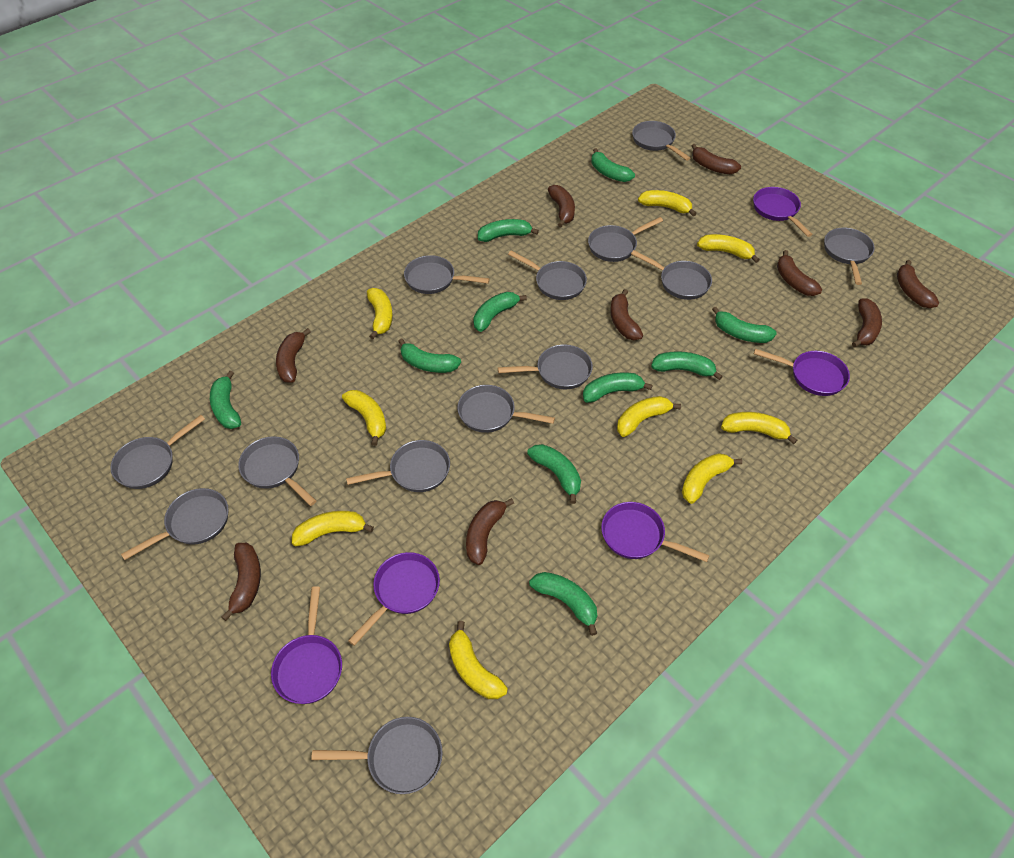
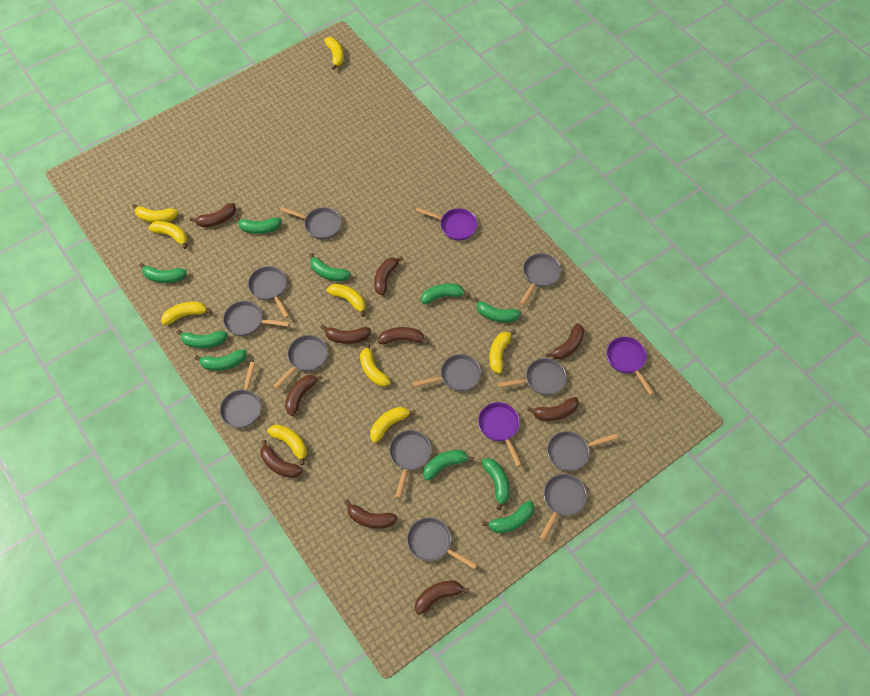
brown banana: [221,543,261,621] [276,328,311,383] [466,498,514,565] [548,185,575,227] [610,289,643,340] [692,144,741,174] [777,250,822,296] [852,298,882,347] [897,260,939,308] = 9 -> [190,203,236,227] [260,440,303,478] [285,375,323,416] [320,325,371,344] [344,499,397,529] [374,256,403,295] [378,327,429,345] [415,580,469,615] [527,397,579,421] [546,324,584,359] = 10
grey pan: [110,415,205,489] [121,488,229,560] [238,437,316,506] [311,717,443,794] [346,440,450,492] [404,255,490,294] [457,385,555,433] [498,344,593,389] [508,251,587,300] [588,217,663,262] [631,250,712,300] [632,121,690,161] [824,228,875,285] = 13 -> [220,362,261,428] [223,301,290,336] [248,266,289,318] [273,335,328,389] [280,207,341,239] [389,430,432,498] [407,517,477,569] [413,354,481,391] [498,358,567,395] [520,253,561,305] [540,474,587,541] [547,431,618,471] = 12
purple pan: [271,586,342,704] [348,552,440,646] [601,502,710,562] [753,187,813,237] [754,349,850,396] = 5 -> [416,207,477,241] [478,402,522,466] [606,337,654,395] = 3

